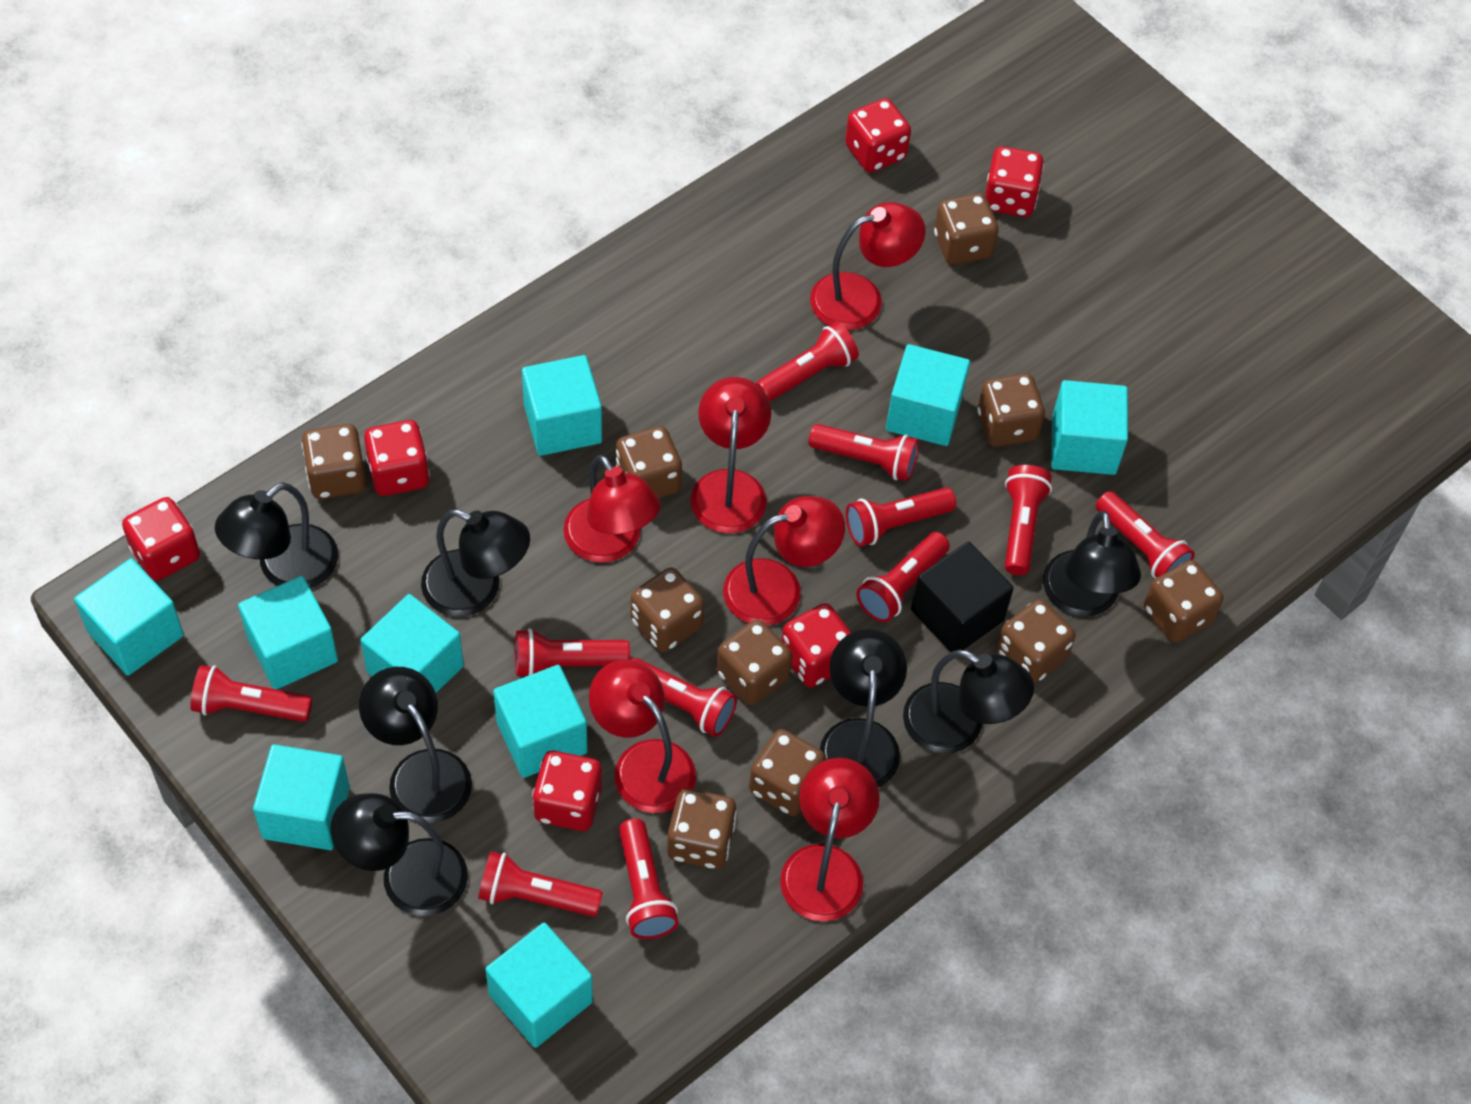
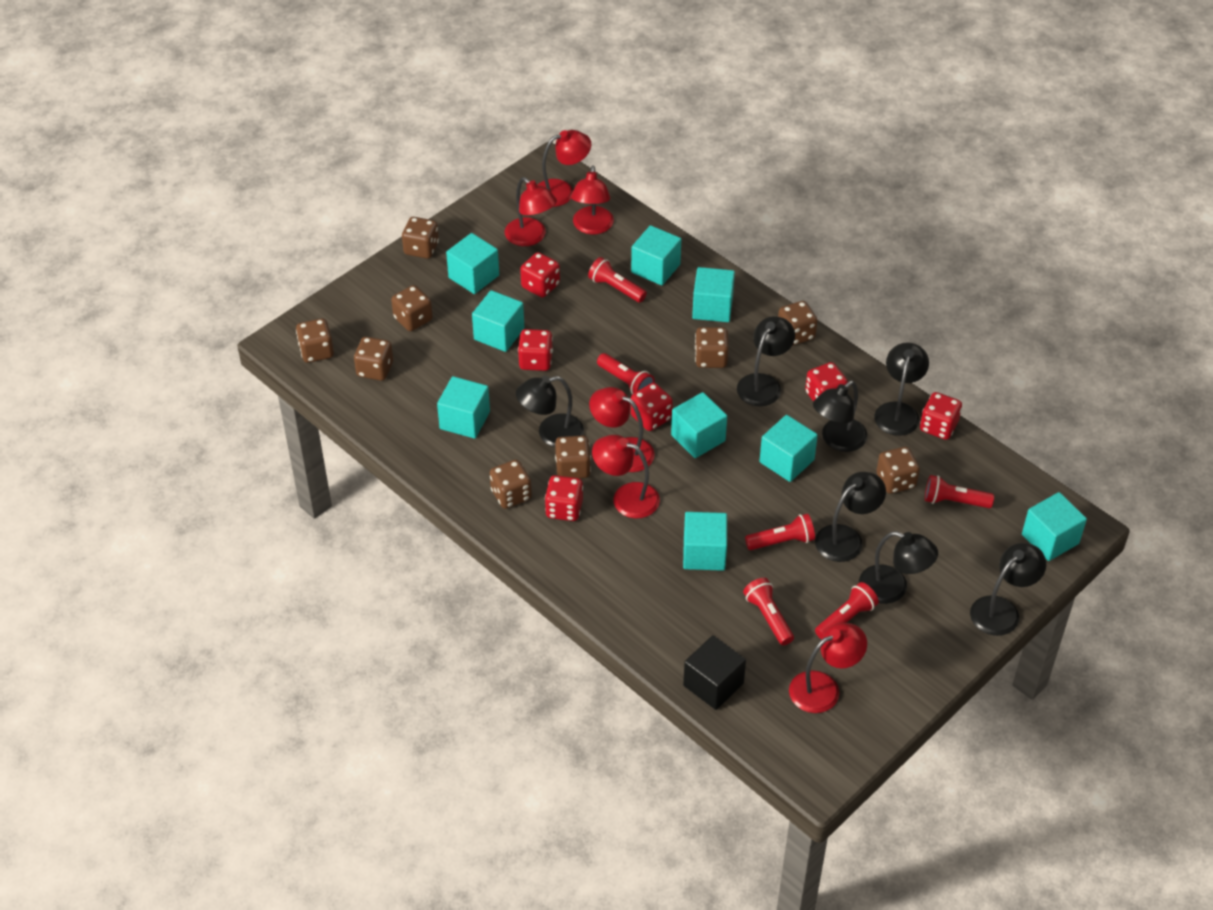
brown dice: [301,424,366,499] [616,426,682,498] [631,567,704,652] [667,788,737,869] [716,619,792,705] [749,729,826,816] [934,193,999,265] [978,373,1045,447] [996,599,1076,684] [1144,560,1223,643] = 10 -> [296,318,334,363] [354,337,393,381] [391,285,433,331] [402,217,439,259] [490,460,532,509] [555,436,591,478] [695,327,729,368] [778,301,817,346] [877,447,920,494] = 9
red flashlight: [190,665,312,722] [478,851,603,917] [515,628,630,676] [619,818,679,939] [630,658,737,737] [756,322,859,401] [809,424,919,481] [846,487,956,546] [856,532,950,622] [1005,465,1052,575] [1096,491,1195,578] = 11 -> [588,257,647,302] [597,353,655,394] [743,578,794,645] [745,514,815,550] [815,582,879,640] [925,475,994,508] = 6

